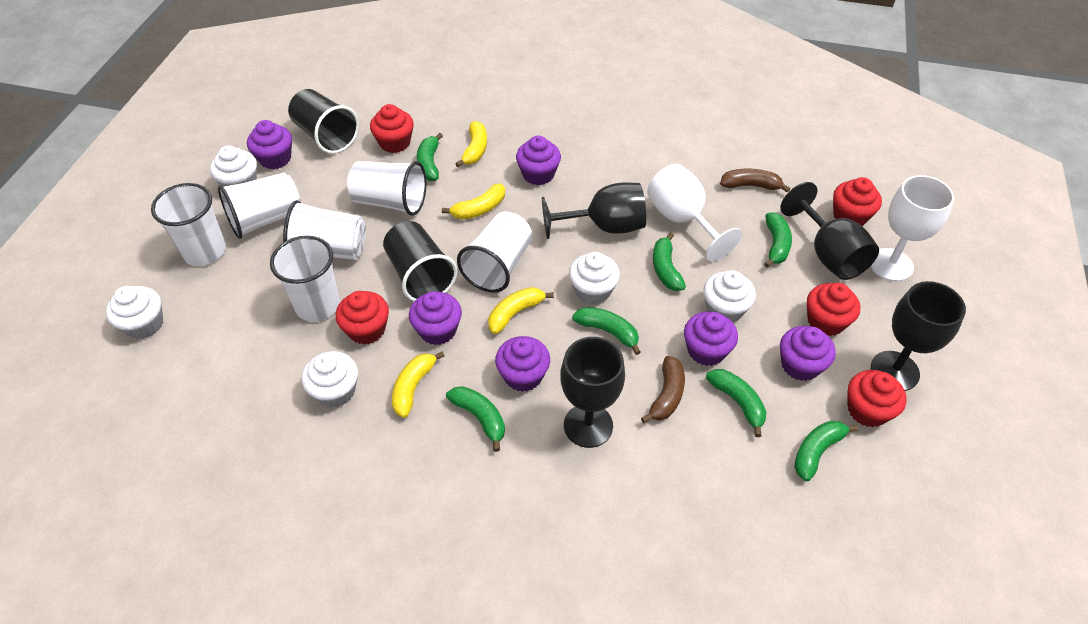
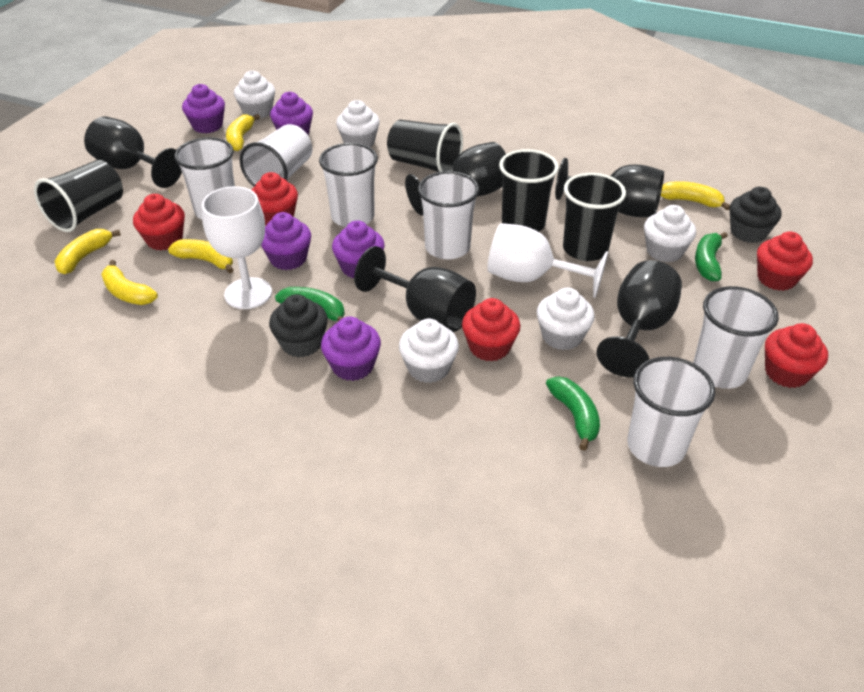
black cup: [288,89,359,154] [383,221,457,301] = 2 -> [34,160,123,232] [387,120,463,172] [499,149,559,232] [563,173,626,261] = 4
black cupcake: none = 0 -> [269,294,328,357] [730,187,782,243] = 2
black goblet: [542,182,646,239] [560,337,625,448] [780,182,879,280] [871,281,966,391] = 4 -> [84,116,182,188] [354,246,476,332] [405,142,506,216] [555,158,664,217] [596,260,682,377] = 5
brown banana: [641,356,685,423] [720,169,790,193] = 2 -> none = 0
green banana: [417,133,443,181] [446,386,505,452] [572,307,641,355] [653,232,686,291] [706,369,767,437] [764,212,792,268] [794,420,859,481] = 7 -> [275,287,345,322] [546,376,600,451] [695,232,728,281] = 3
purple cupcake: [247,120,292,169] [409,291,462,345] [495,336,550,392] [516,136,561,185] [684,312,738,366] [780,326,836,381] = 6 -> [182,84,225,133] [261,212,311,270] [270,92,313,135] [321,317,381,381] [332,220,385,278] = 5
yellow banana: [392,351,444,418] [442,184,505,219] [455,121,487,167] [488,287,554,334] = 4 -> [54,229,121,274] [101,260,158,305] [168,239,234,274] [226,114,260,151] [661,181,730,210] = 5

